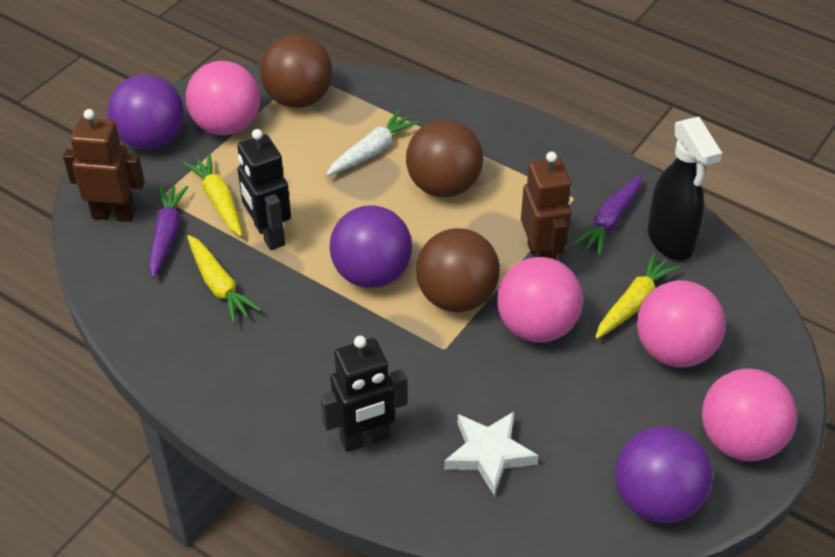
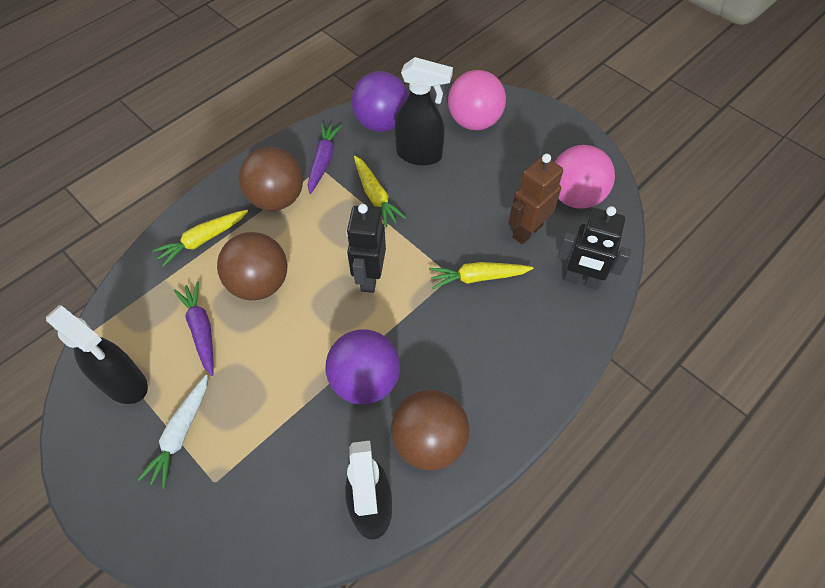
black spray bottle: [648,117,722,261] = 1 -> [46,305,148,404] [345,440,392,539] [395,57,453,165] = 3
brown robot: [63,109,145,222] [521,151,571,260] = 2 -> [508,154,563,244] = 1
pink ball: [186,61,260,135] [497,257,583,343] [637,280,726,368] [702,368,797,461] = 4 -> [448,70,506,130] [555,145,615,209] = 2
purple ball: [107,74,184,150] [330,205,412,288] [615,426,713,523] = 3 -> [325,329,400,405] [351,71,409,132] = 2
white star: [444,412,539,496] = 1 -> none = 0

